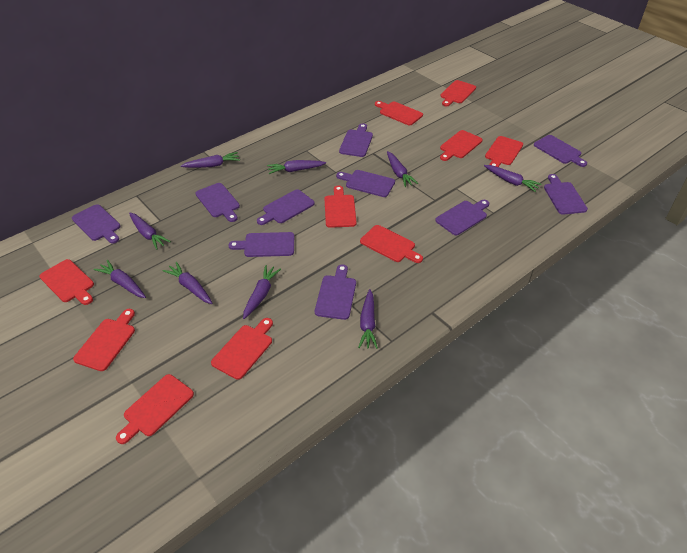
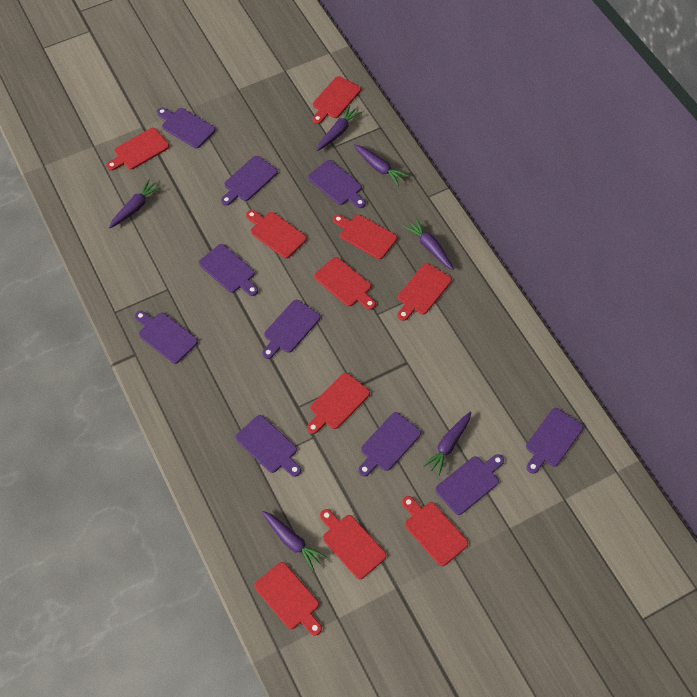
purple carrot: [94,260,146,298] [129,213,171,250] [163,262,213,304] [181,152,240,168] [243,265,281,319] [267,160,326,174] [358,289,378,349] [387,151,418,187] [484,165,542,192] = 9 -> [109,179,161,228] [262,511,327,571] [317,105,362,151] [353,145,409,186] [403,218,454,270] [423,411,471,476] = 6

